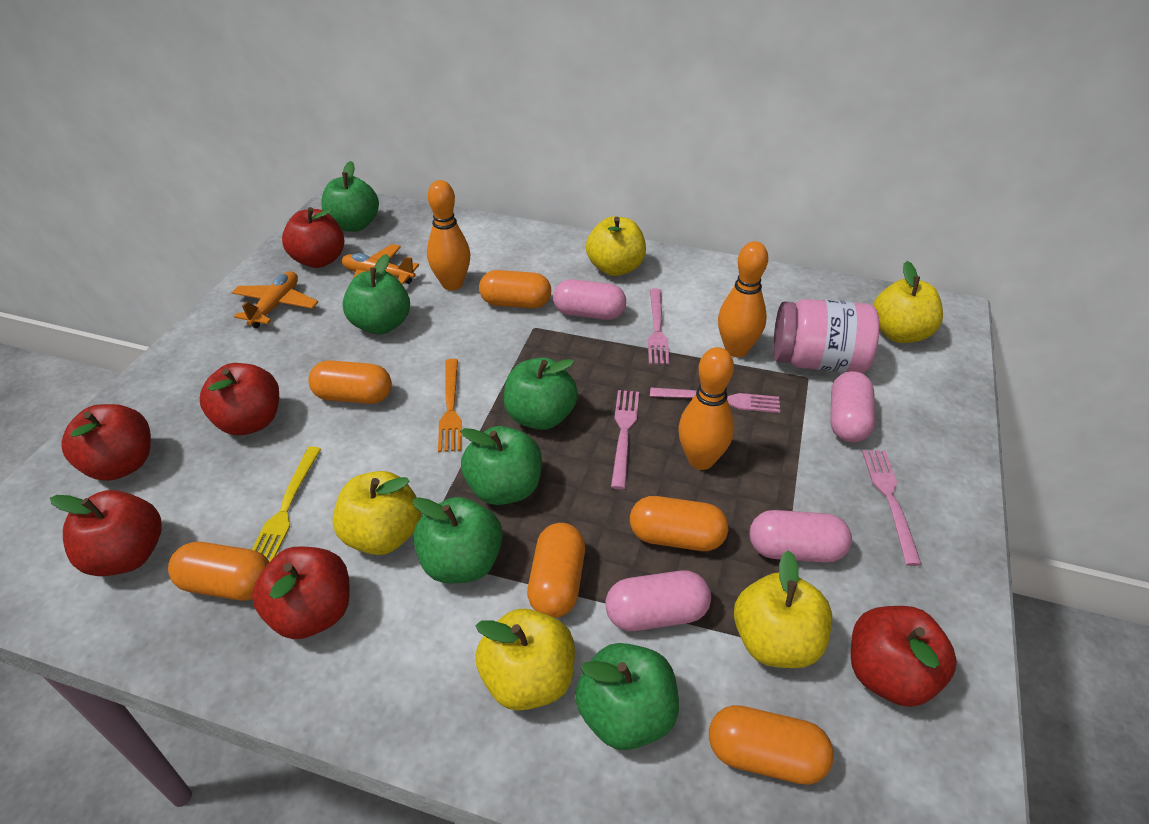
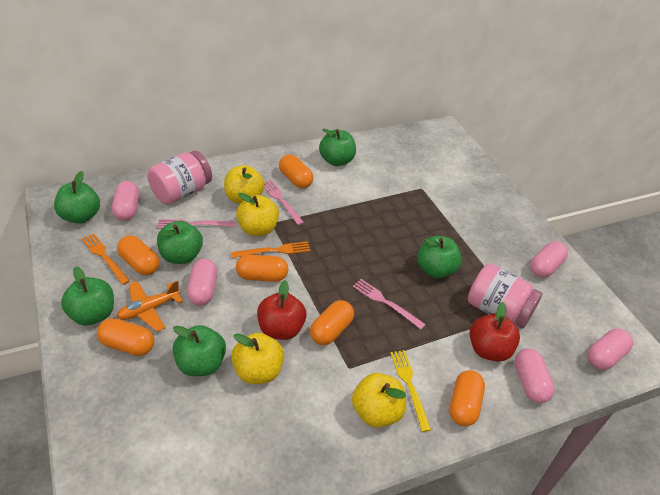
orange bowling pin: [427,180,470,291] [678,347,734,470] [718,241,768,357] = 3 -> none = 0
orange fork: [438,359,462,452] = 1 -> [81,233,130,285] [231,241,311,258] = 2
orange plane: [231,271,318,328] [342,244,419,284] = 2 -> [117,281,183,332] = 1
pink capsule: [553,279,626,320] [605,570,711,631] [750,510,852,563] [830,371,875,442] = 4 -> [112,181,140,221] [187,259,218,306] [514,348,555,403] [530,241,568,278] [588,328,633,370] = 5
pink fork: [611,390,639,490] [648,288,669,365] [650,387,780,413] [862,450,922,566] = 4 -> [157,219,235,229] [264,180,304,225] [353,279,426,329] = 3
pink jar: [773,299,879,373] = 1 -> [147,151,212,205] [468,263,543,329] = 2
red apple: [50,490,162,576] [62,404,151,481] [200,363,279,435] [252,546,350,639] [282,207,344,268] [851,606,957,707] = 6 -> [257,280,306,340] [470,302,520,362] = 2
yellow apple: [333,471,421,555] [476,608,575,711] [586,216,646,276] [734,550,832,668] [873,261,943,343] = 5 -> [224,165,265,204] [231,333,284,384] [236,193,279,236] [352,373,406,427] = 4

